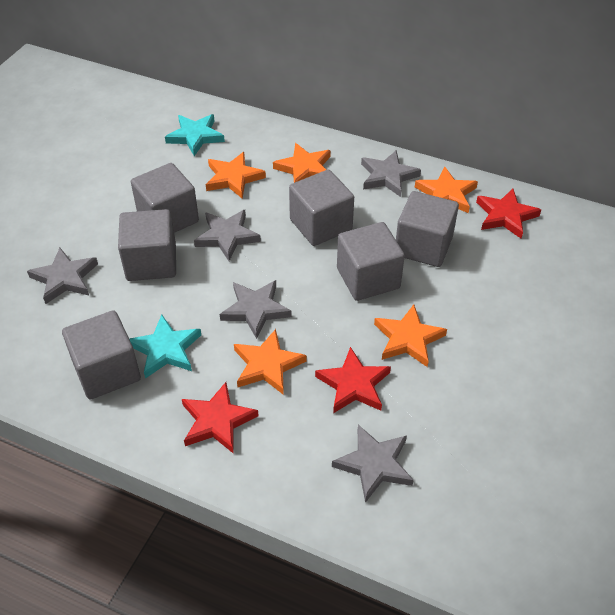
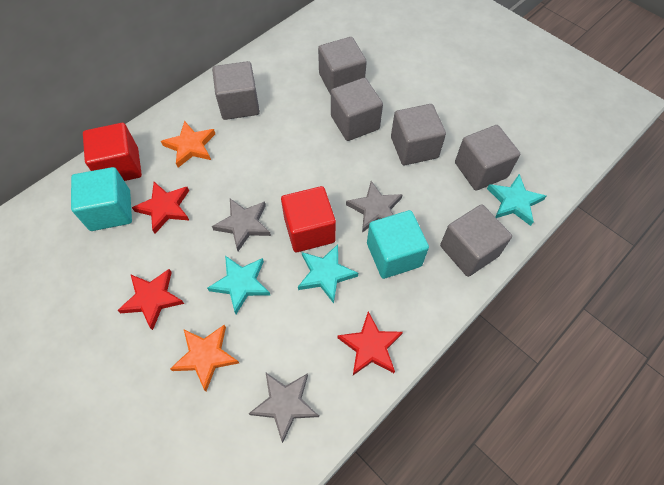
grey star: [27,248,98,304] [194,210,261,261] [220,280,292,339] [332,425,414,503] [361,151,421,197] = 5 -> [212,199,271,251] [249,373,319,443] [346,181,403,233] = 3
orange star: [206,152,266,199] [234,329,307,395] [273,143,331,183] [374,305,447,367] [415,167,478,213] = 5 -> [161,121,215,168] [170,325,239,391] = 2
red cube: none = 0 -> [83,123,142,181] [281,186,336,252] = 2
turquoise cube: none = 0 -> [71,167,132,231] [367,210,429,279] = 2
turquoise star: [130,315,201,378] [165,114,225,156] = 2 -> [207,256,271,314] [298,244,358,303] [487,174,546,226] = 3

